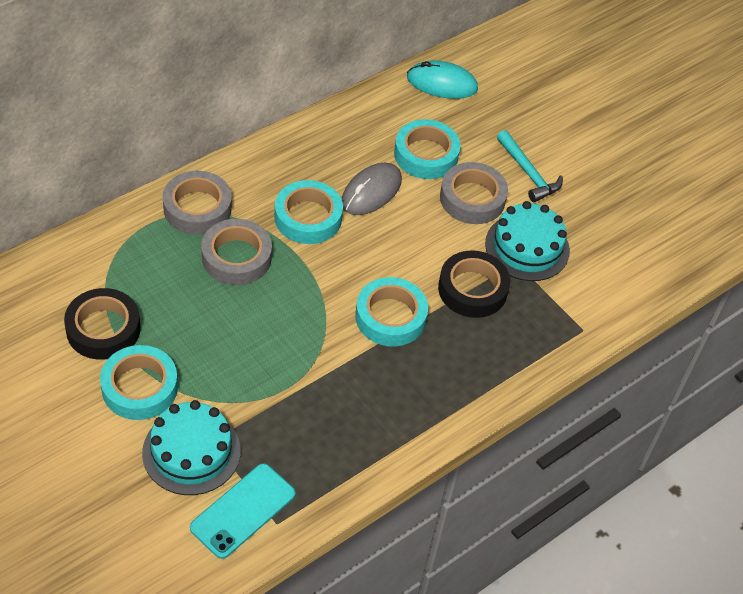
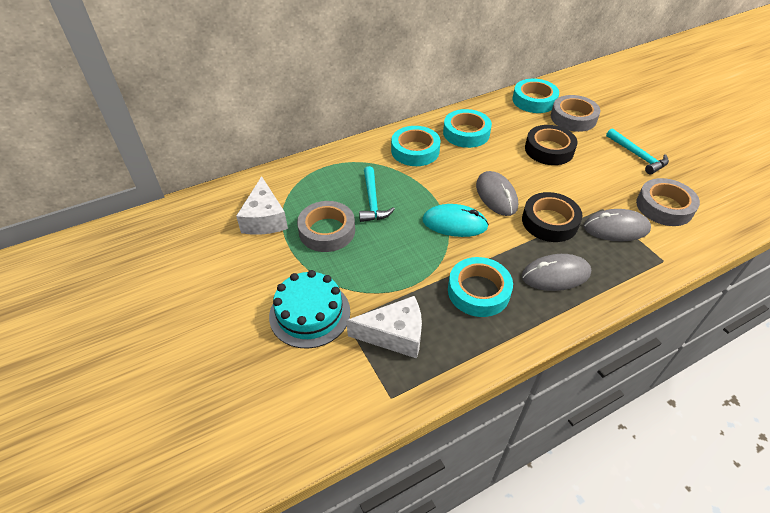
grey mouse: [342,163,402,215] = 1 -> [476,171,518,216] [522,254,591,291] [584,209,651,241] = 3
turquoise cake: [142,400,241,495] [485,201,570,281] = 2 -> [269,270,350,349] = 1
turquoise hammer: [497,130,563,202] = 1 -> [359,166,395,222] [606,128,669,174] = 2
turquoise phone: [190,463,295,559] = 1 -> none = 0
white cheese: none = 0 -> [236,176,288,235] [346,296,422,359] = 2

